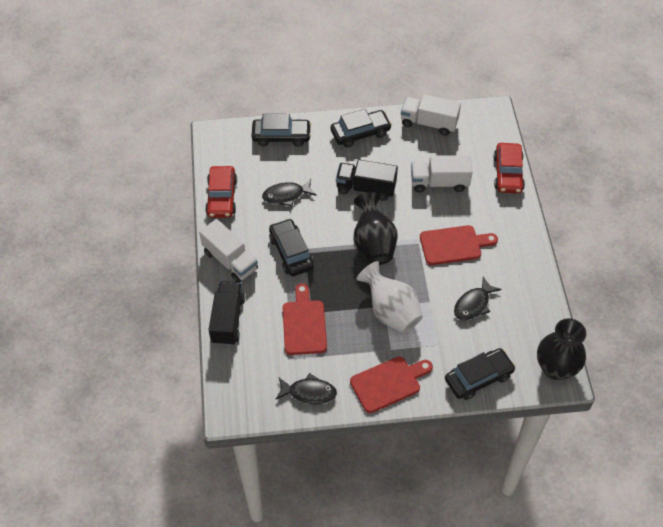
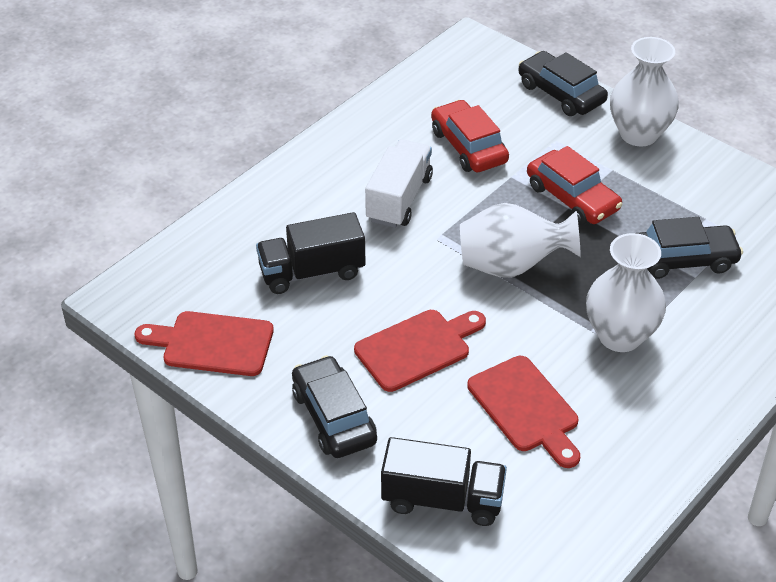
black car: [252,114,311,147] [269,218,314,276] [331,109,392,147] [445,348,516,400] = 4 -> [292,355,377,458] [518,51,608,116] [637,217,743,279] = 3
black fish: [262,179,317,206] [275,373,337,404] [454,277,502,320] = 3 -> none = 0
black vase: [353,192,398,265] [537,318,586,380] = 2 -> none = 0
white truck: [199,219,258,282] [401,94,461,136] [411,155,473,193] = 3 -> [365,139,433,228] = 1
white vase: [357,261,423,333] = 1 -> [460,203,581,278] [586,233,666,352] [610,37,679,146] = 3

